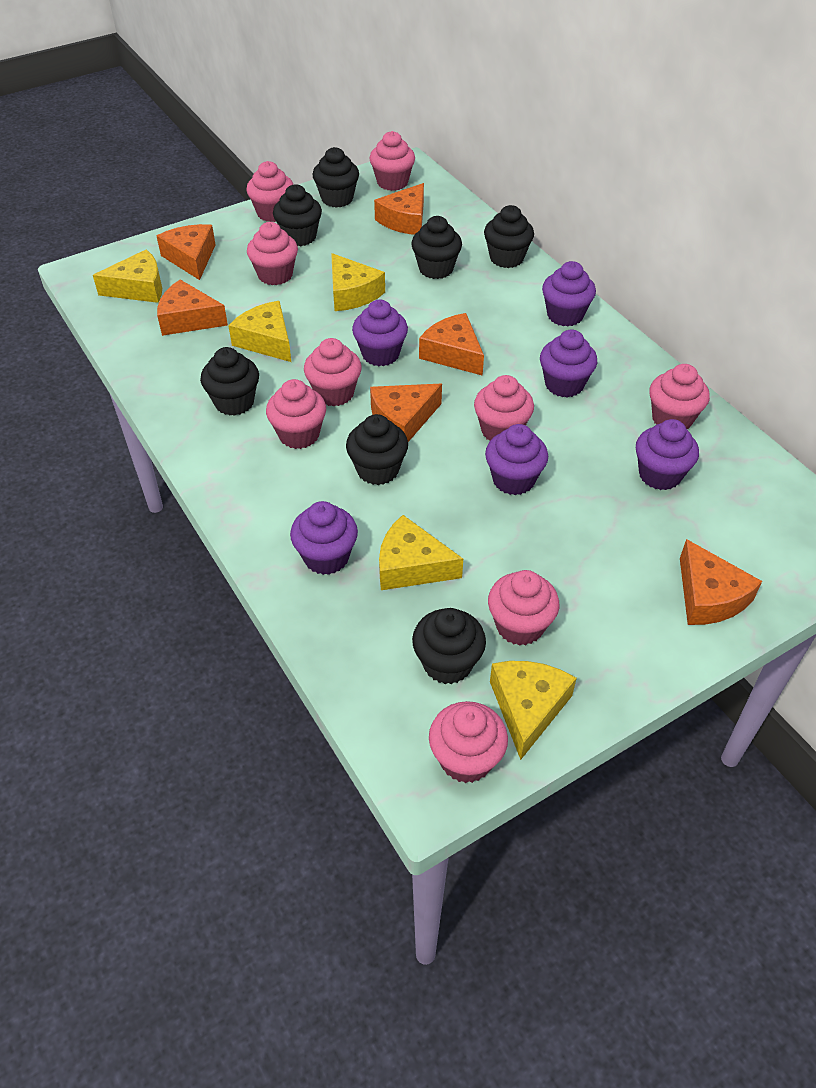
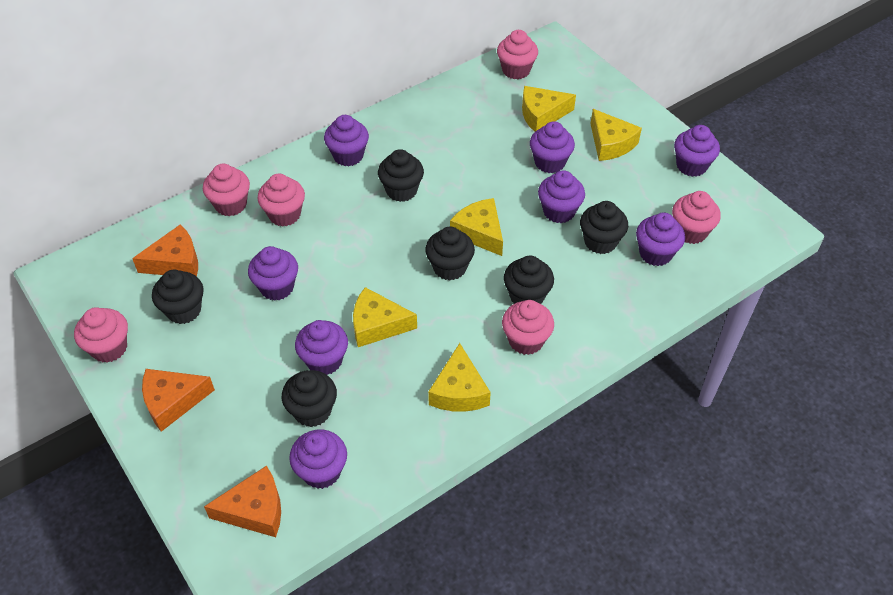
black cupcake: [200,347,259,416] [273,184,322,246] [313,147,359,208] [346,414,408,485] [411,216,462,279] [412,608,486,684] [484,205,534,268] = 7 -> [152,270,204,324] [282,370,337,427] [378,149,424,202] [425,227,475,281] [504,256,554,304] [580,201,628,254] = 6
orange cheese: [157,224,216,280] [157,280,228,336] [370,384,442,442] [374,183,424,235] [419,313,484,376] [680,539,762,625] = 6 -> [132,225,198,276] [142,369,215,432] [204,466,281,537] = 3
pink cupcake: [246,161,293,222] [247,222,298,285] [266,379,326,449] [304,338,362,407] [370,131,415,191] [429,701,508,783] [474,375,534,440] [488,570,559,646] [649,364,710,429] = 9 -> [74,307,128,363] [203,164,250,216] [258,174,305,227] [497,30,538,79] [502,300,554,355] [672,191,721,244] = 6
purple cupcake: [290,501,358,575] [352,300,408,366] [485,424,548,495] [540,330,597,398] [542,261,596,327] [636,419,699,490] = 6 -> [248,246,298,301] [289,430,347,489] [295,320,348,375] [324,115,369,166] [530,121,575,173] [538,170,585,223] [636,213,685,266] [674,125,720,177] = 8

